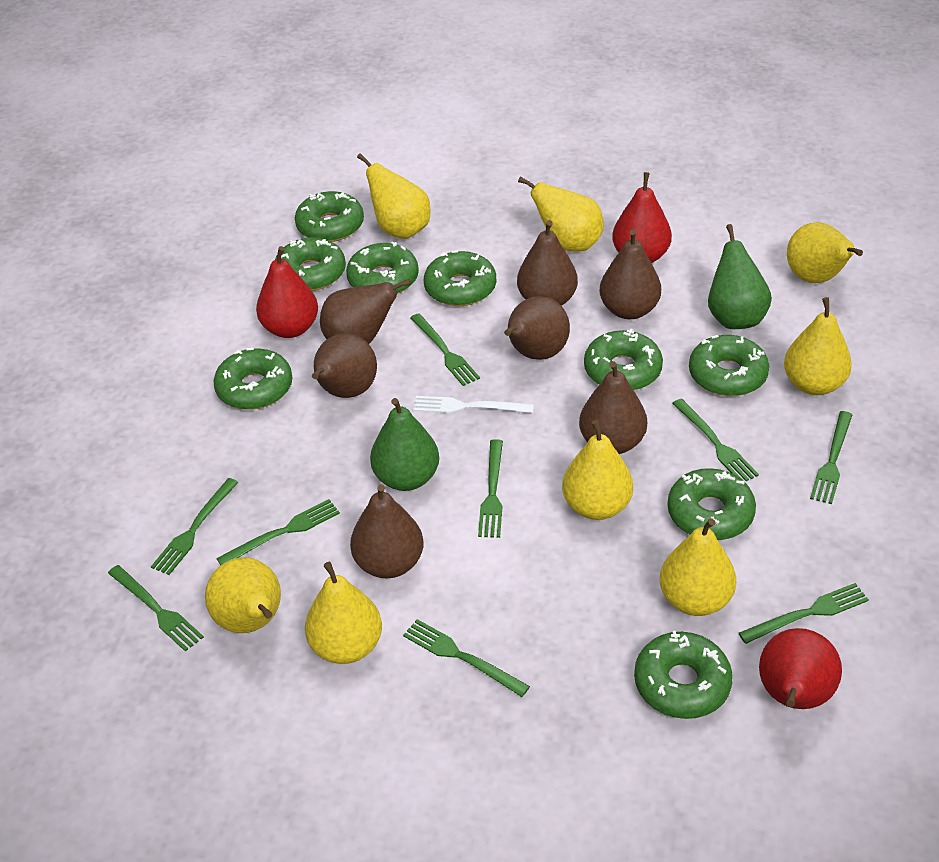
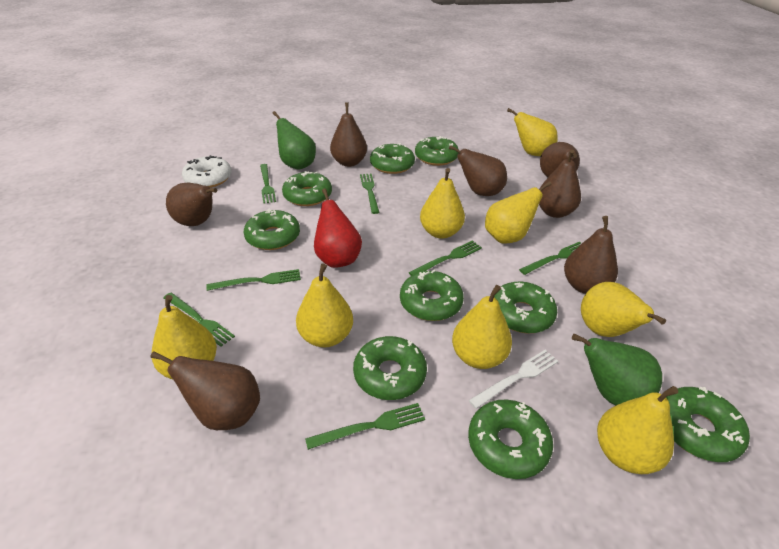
green fork: [108,565,204,652] [151,478,239,575] [216,499,340,565] [403,619,530,697] [410,313,480,386] [478,439,503,538] [672,398,759,481] [739,583,869,644] [810,411,852,504] = 9 -> [163,293,235,347] [206,269,301,291] [260,164,276,204] [305,403,425,450] [360,173,379,214] [409,240,482,276] [519,242,581,275] = 7
red pear: [256,246,318,338] [612,172,672,263] [759,628,842,709] = 3 -> [314,188,362,268] = 1
white donut: none = 0 -> [182,155,232,188] = 1

